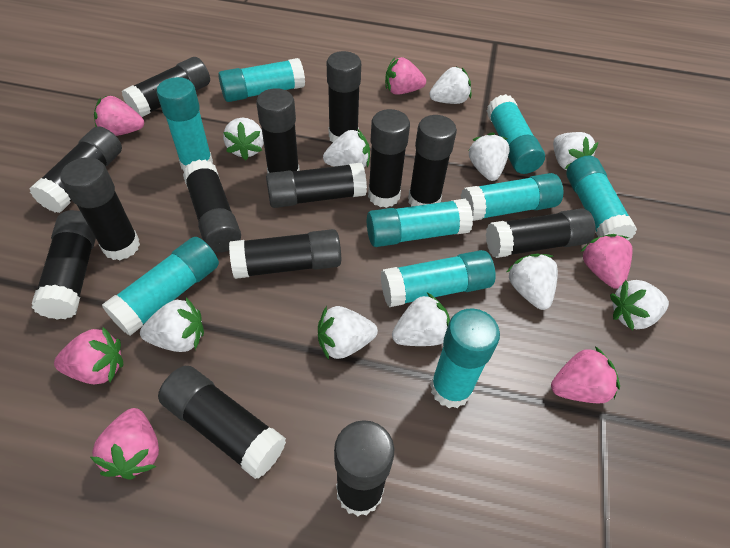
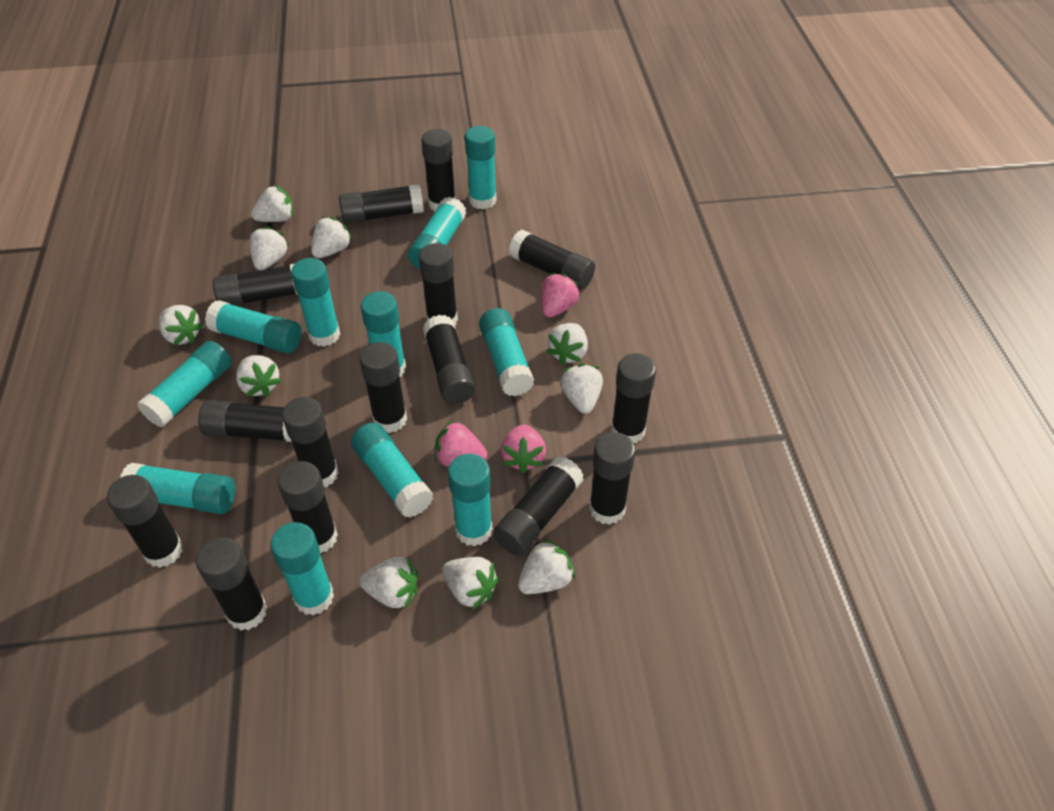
black glue stick: [29,126,122,213] [31,210,96,320] [61,157,140,260] [122,57,210,117] [158,366,286,479] [183,159,241,253] [229,229,341,279] [256,88,300,174] [266,163,367,208] [327,51,361,142] [334,420,394,517] [368,109,410,208] [408,115,457,207] [486,208,596,258] = 14 -> [107,475,183,568] [196,537,267,630] [198,400,292,442] [213,264,298,306] [278,461,338,553] [282,397,339,487] [339,184,424,224] [359,342,407,433] [419,243,458,325] [421,129,456,211] [423,315,475,404] [494,456,584,556] [509,230,595,289] [589,432,635,525] [611,353,656,443] = 15
pink strawberry: [54,327,123,384] [90,408,159,480] [94,95,144,136] [385,57,426,95] [551,346,620,403] [580,234,633,289] = 6 -> [435,420,487,467] [501,424,546,473] [541,273,580,318] = 3
turquoise glue stick: [102,237,219,336] [156,77,213,171] [218,58,305,102] [367,199,473,247] [381,250,496,307] [430,308,500,408] [461,173,563,221] [487,94,545,174] [566,155,637,241] = 9 -> [120,463,235,514] [137,341,232,428] [205,300,302,354] [270,522,334,615] [291,258,340,347] [351,423,433,518] [361,291,406,377] [408,197,466,269] [448,454,492,546] [465,126,496,210] [479,308,534,396] = 11

